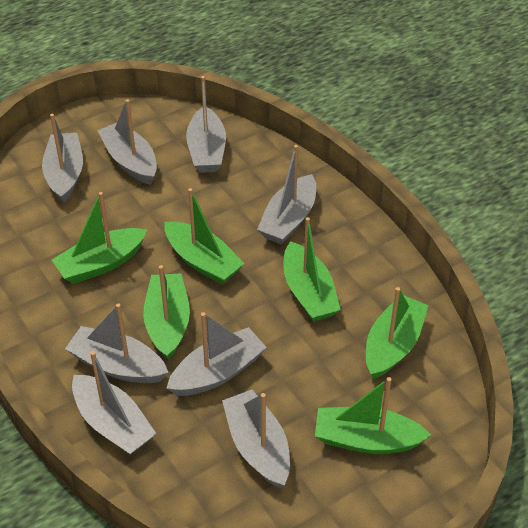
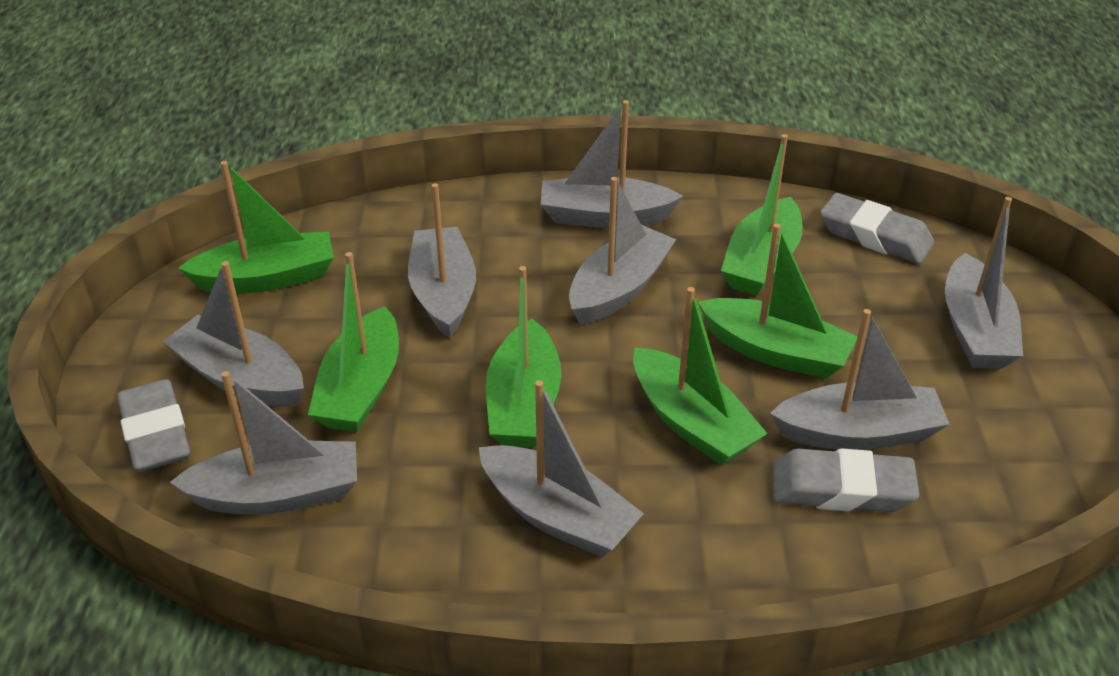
grey eraser: none = 0 -> [117,379,191,472] [772,448,919,512] [820,193,934,264] = 3

